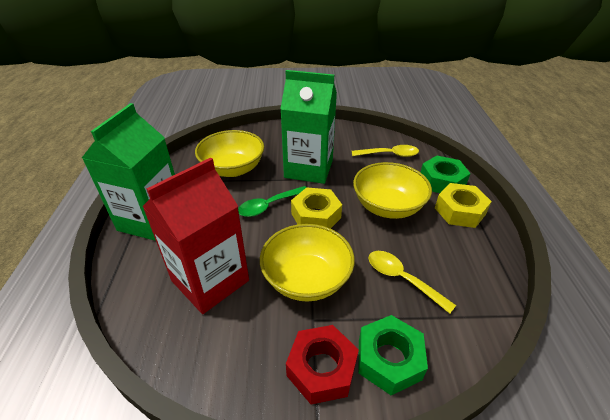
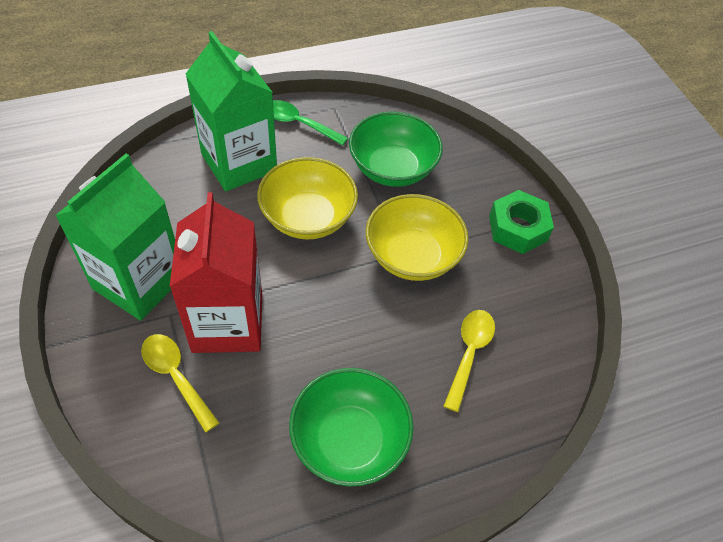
green bowl: none = 0 -> [289,368,414,487] [349,111,443,187] = 2
green nut: [358,315,428,395] [420,156,471,193] = 2 -> [489,190,554,254] = 1
red nut: [286,325,359,405] = 1 -> none = 0
yellow bowl: [195,130,264,177] [260,224,355,302] [353,162,432,219] = 3 -> [257,157,358,239] [366,194,469,281] = 2
yellow nut: [291,187,342,229] [435,183,492,228] = 2 -> none = 0

